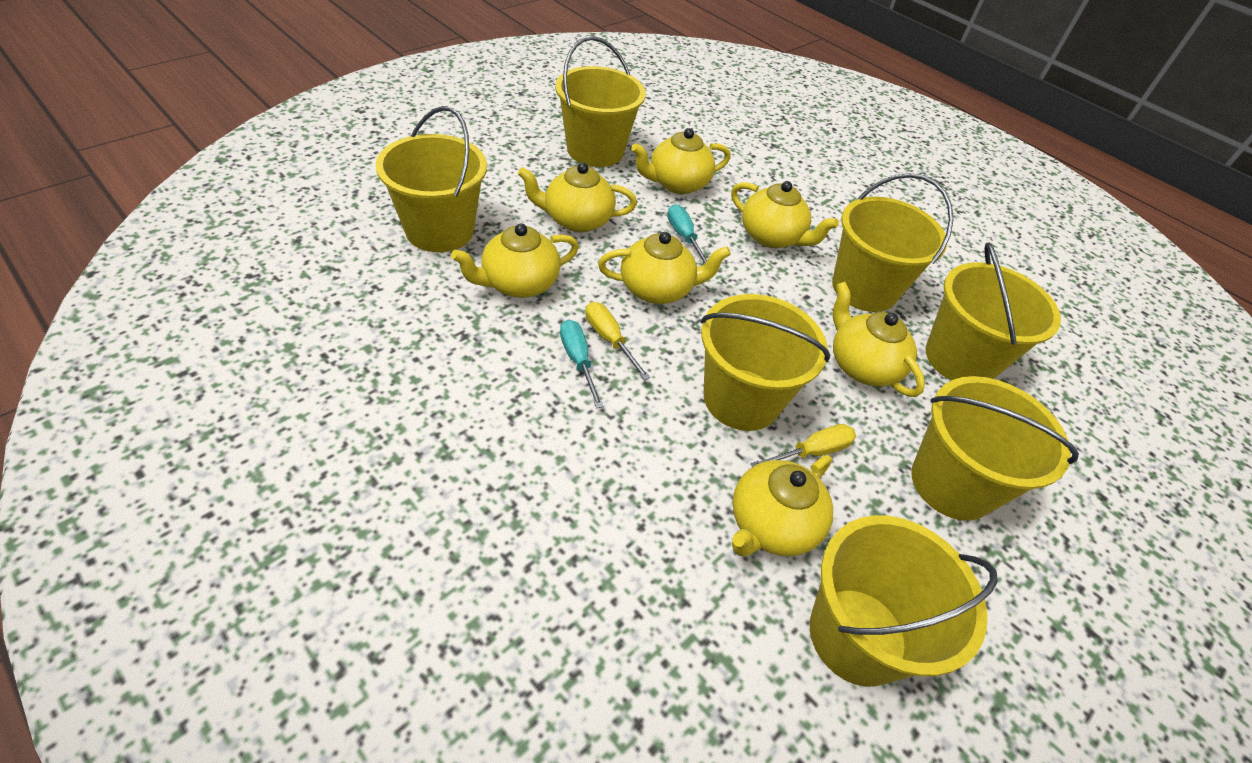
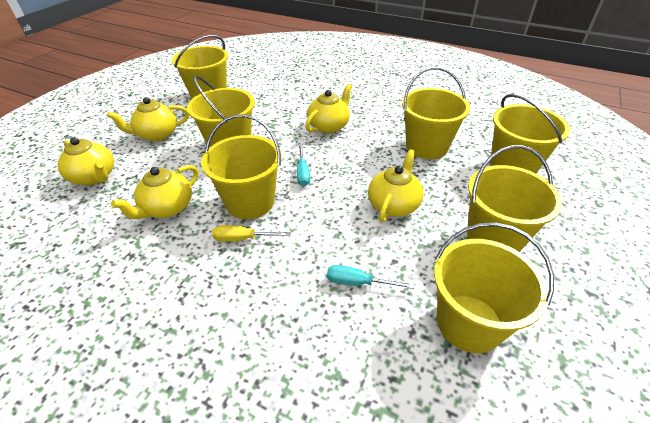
yellow screwdriver: [585,302,651,380] [750,424,856,467] = 2 -> [212,225,291,242] = 1
yellow teapot: [451,223,579,298] [518,162,637,232] [598,232,731,304] [631,128,731,194] [731,181,839,248] [732,455,833,557] [832,282,925,397] = 7 -> [57,137,114,185] [107,97,189,141] [111,165,198,219] [305,84,352,133] [368,149,423,222] = 5

